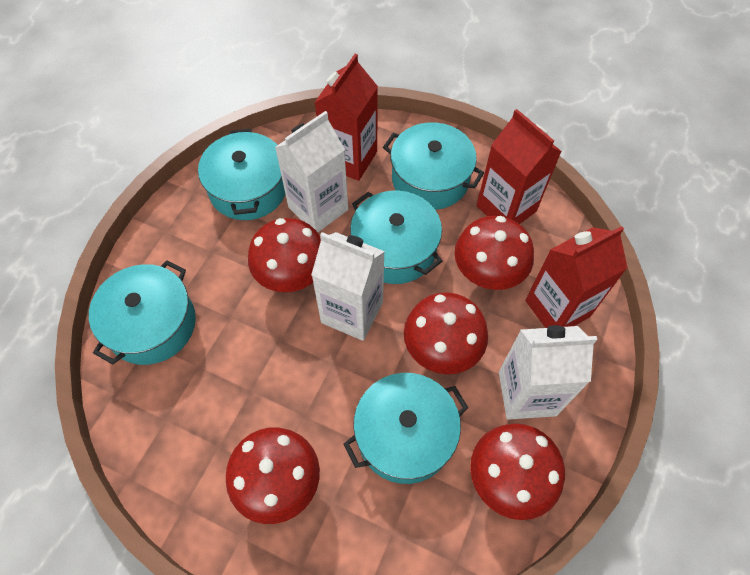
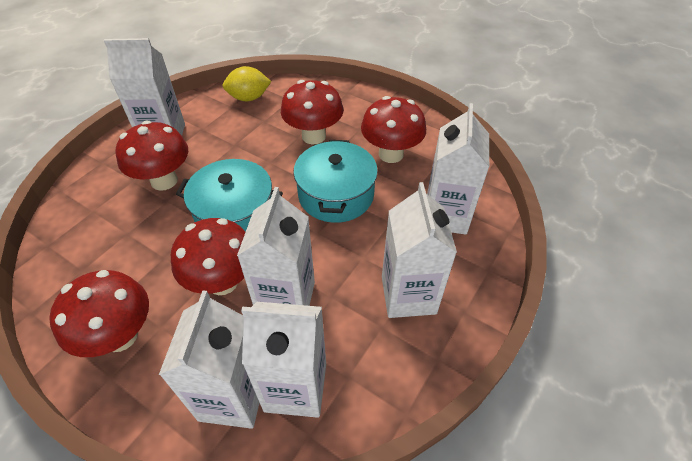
red carton: [314,54,378,181] [476,109,562,224] [525,226,628,328] = 3 -> none = 0
turquoise pot: [89,260,196,365] [198,128,286,220] [344,373,468,484] [350,190,442,284] [383,122,484,210] = 5 -> [176,159,283,232] [293,140,378,223] = 2
white carton: [275,111,348,232] [311,232,385,341] [499,325,597,420] = 3 -> [104,38,185,136] [159,290,259,429] [237,187,315,306] [241,302,326,418] [382,182,457,318] [427,103,489,235] = 6
yellow lemon: none = 0 -> [222,66,271,101] = 1

